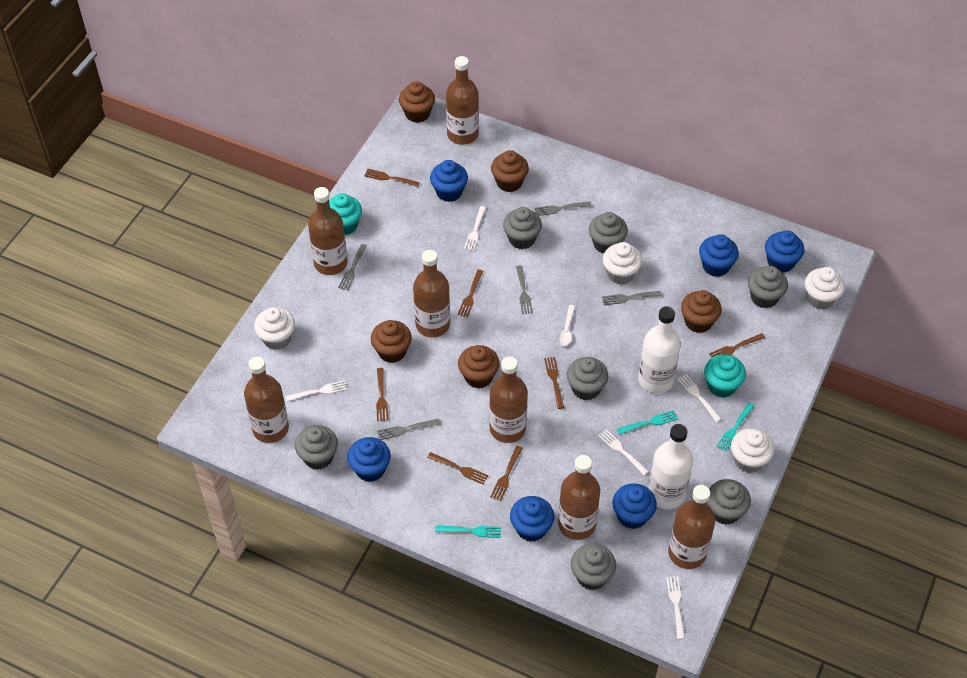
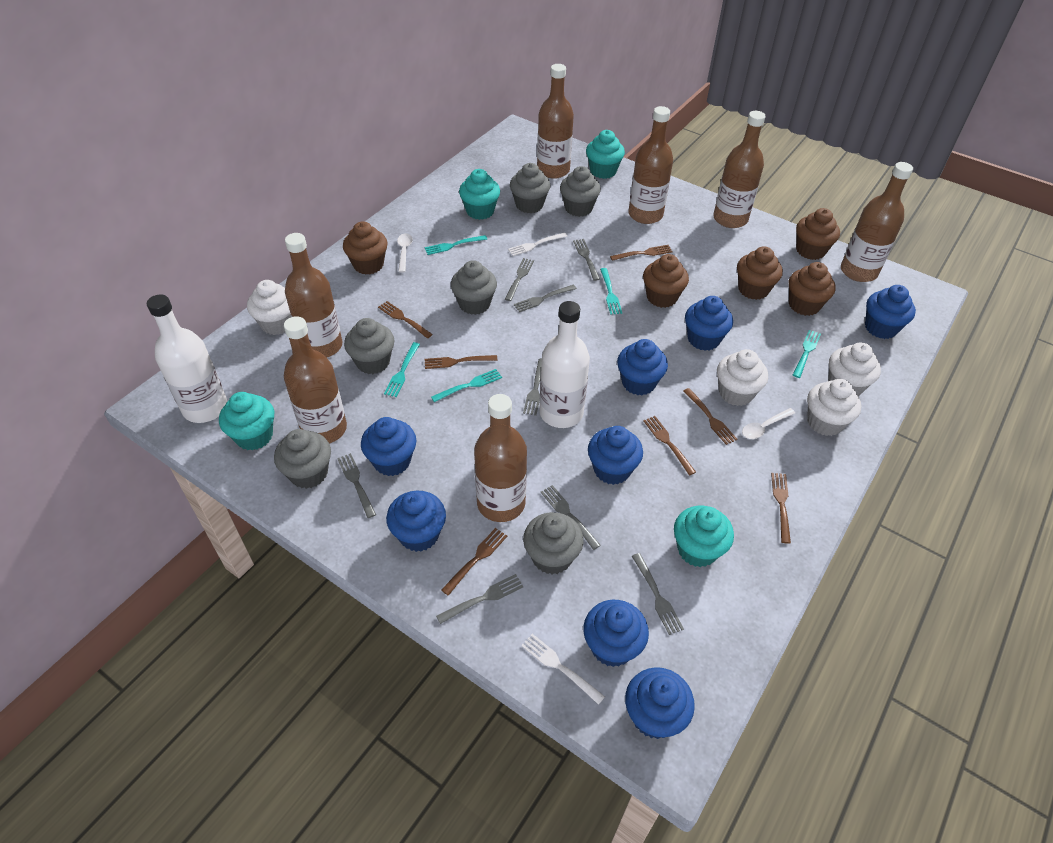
blue cupcake: [347,437,391,482] [430,160,468,202] [510,496,554,542] [612,483,657,529] [699,234,739,277] [765,230,804,273] = 6 -> [361,417,416,476] [386,491,446,552] [583,600,649,667] [588,426,643,485] [617,339,668,395] [625,667,695,739] [685,296,733,351] [865,285,916,339] = 8
grey cupcake: [295,425,338,470] [503,207,542,249] [567,357,608,400] [571,543,616,590] [589,212,628,253] [707,479,751,525] [748,266,788,308] = 7 -> [274,429,331,489] [344,318,395,374] [451,260,497,315] [510,163,550,213] [523,512,584,575] [560,166,601,217] = 6
grey fork: [338,244,367,291] [377,419,440,440] [516,265,533,314] [534,202,592,216] [602,291,662,305] = 5 -> [337,453,376,518] [436,574,523,624] [505,258,534,301] [514,285,577,312] [523,358,542,416] [541,485,601,550] [573,239,600,281] [632,553,684,635] = 8
turquoise cupcake: [329,193,362,235] [704,354,746,398] = 2 -> [219,392,274,450] [459,169,500,220] [586,130,625,179] [674,506,734,567] = 4
turquoise fork: [435,525,501,538] [617,410,678,434] [716,403,754,452] = 3 -> [384,342,420,397] [424,235,487,255] [431,369,502,402] [600,268,622,315] [793,330,821,378] = 5
white fork: [285,380,347,402] [464,206,486,252] [598,429,649,475] [666,576,685,639] [678,374,721,422] = 5 -> [508,232,568,256] [521,634,605,705] = 2
white spoon: [557,305,575,346] = 1 -> [397,233,413,272] [742,408,795,439] = 2

